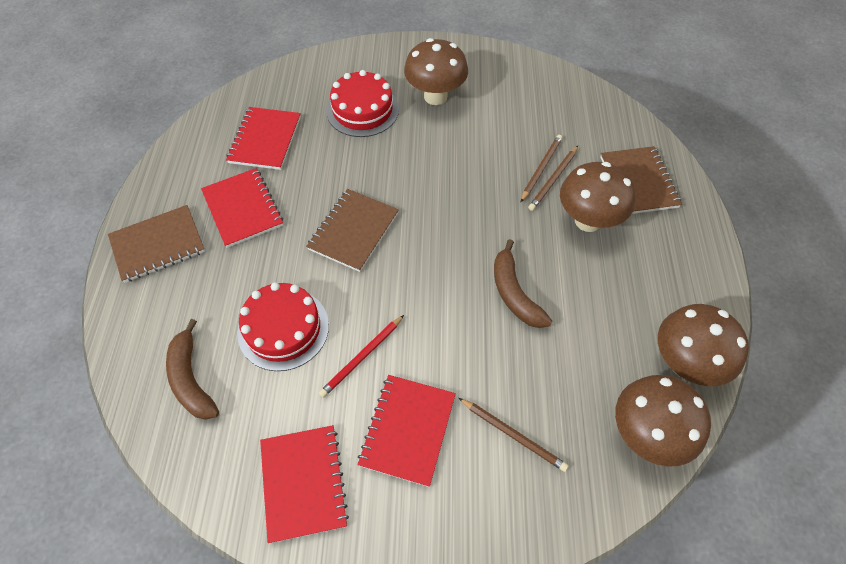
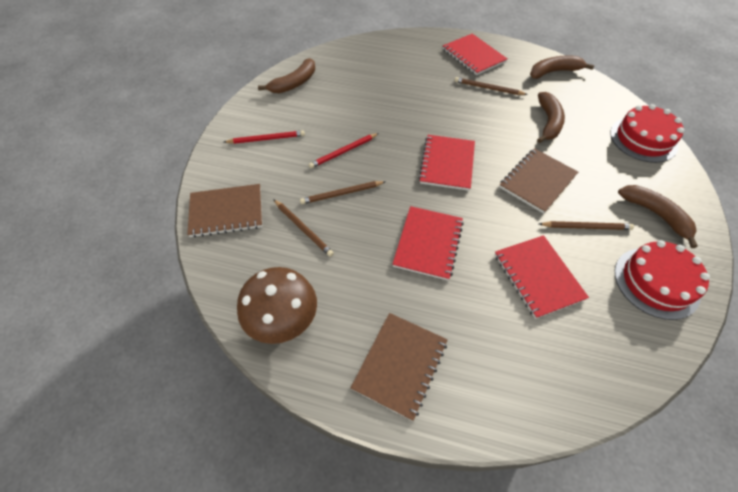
brown banana: [166,319,219,420] [494,239,552,328] = 2 -> [258,58,315,93] [530,55,595,79] [537,92,565,143] [618,185,698,248] = 4
brown mushroom: [404,38,468,105] [560,162,635,232] [615,375,711,467] [658,304,749,386] = 4 -> [237,267,317,344] = 1
brown pencil: [459,398,569,472] [521,135,562,202] [528,146,578,211] = 3 -> [273,199,334,257] [300,181,386,204] [454,77,528,95] [539,221,634,230] = 4
red pencil: [319,315,404,398] = 1 -> [224,131,305,144] [309,133,379,168] = 2

